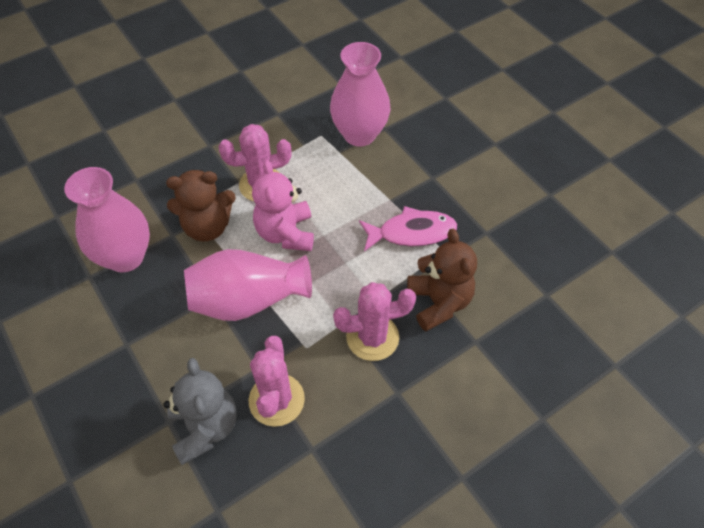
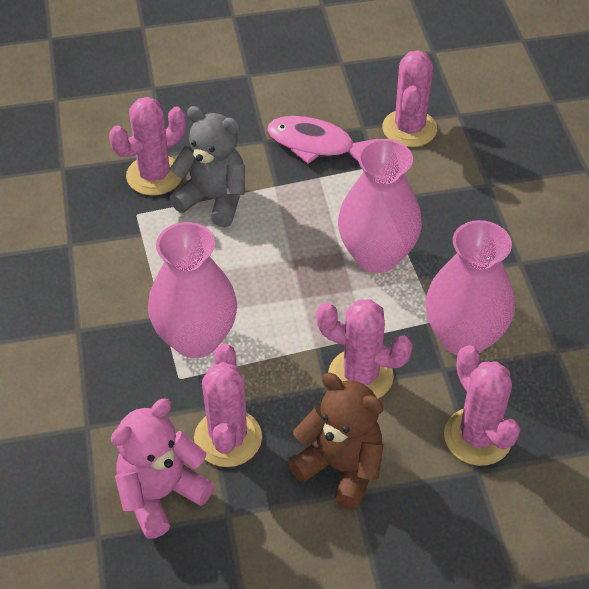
brown teddy bear: [166,169,236,241] [407,229,477,331] = 2 -> [288,373,384,509] = 1
pink cactus: [219,124,292,202] [249,336,305,427] [333,282,416,361] = 3 -> [109,97,186,195] [194,343,262,467] [316,299,413,398] [382,50,437,147] [444,345,520,466] = 5

